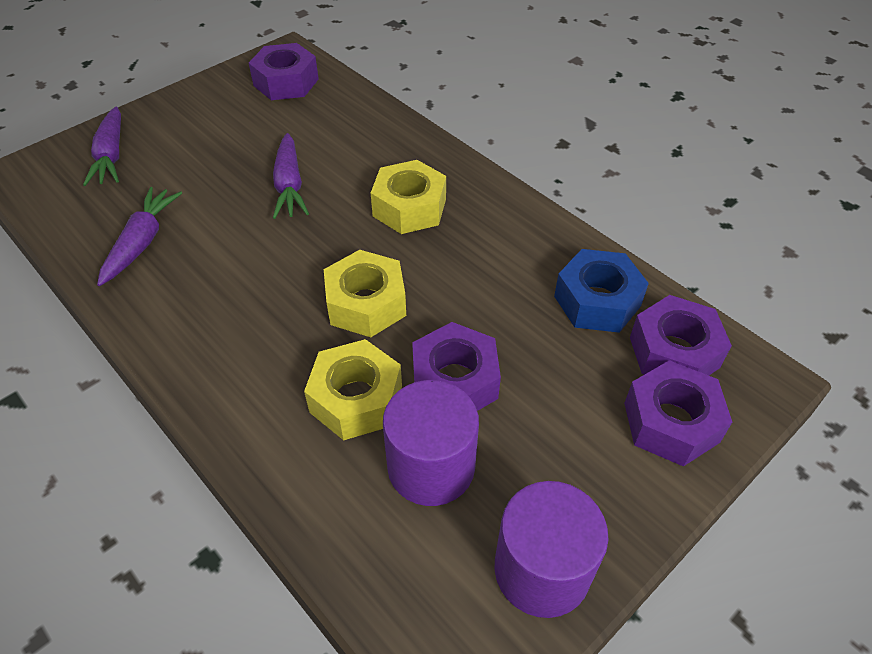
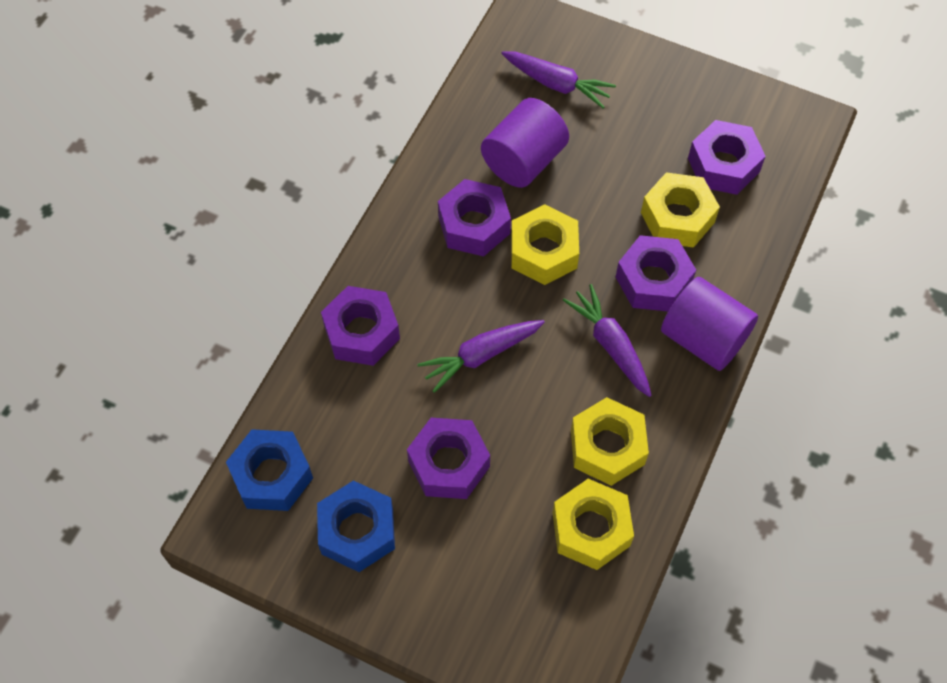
blue nut: [554,249,649,333] = 1 -> [226,429,313,511] [317,480,395,572] = 2
purple nut: [249,43,319,100] [412,322,501,411] [624,360,732,467] [630,295,732,375] = 4 -> [321,286,400,366] [407,418,490,499] [438,179,511,256] [616,235,696,311] [688,120,766,195] = 5
yellow nut: [304,339,402,440] [324,250,406,337] [371,160,446,234] = 3 -> [511,204,579,285] [553,479,634,570] [571,397,649,486] [641,172,720,248] = 4

